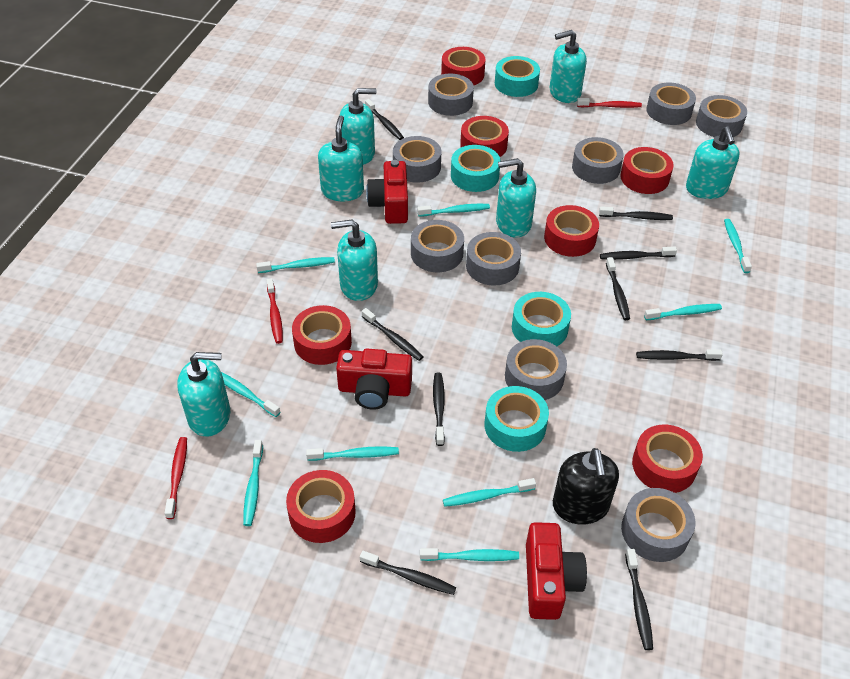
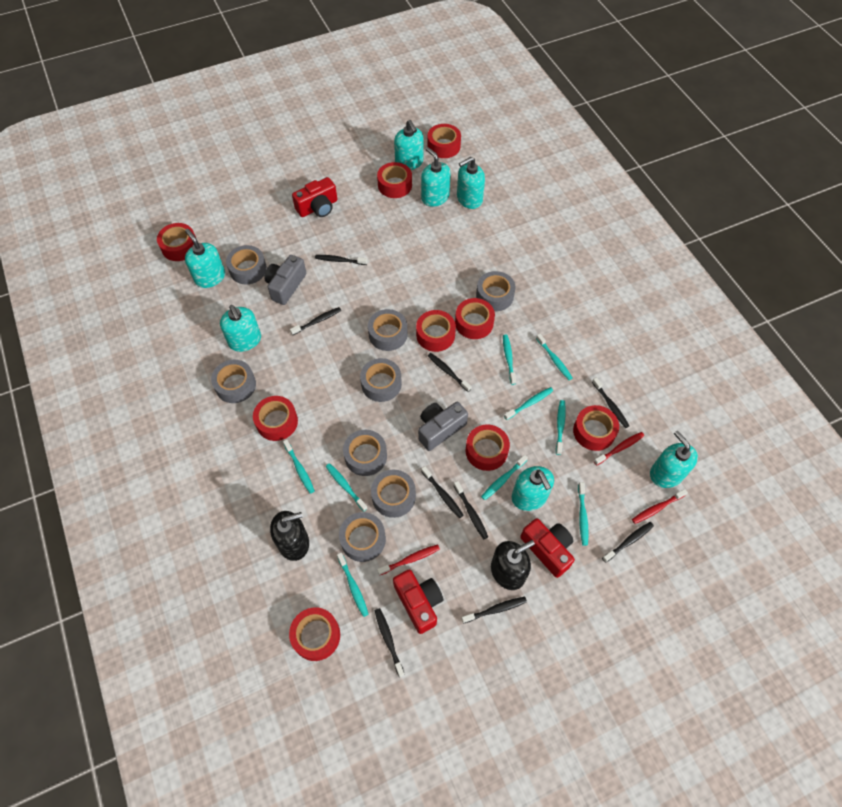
black soap dispenser: [553,448,619,525] = 1 -> [270,511,309,561] [491,540,535,590] = 2
grey camera: none = 0 -> [264,255,306,305] [418,402,468,451] = 2
grey tape: [393,136,442,183] [411,220,464,272] [428,74,474,116] [466,232,521,286] [505,339,567,400] [572,137,624,184] [621,488,695,562] [646,82,696,125] [696,95,747,137] = 9 -> [211,360,256,403] [226,245,267,285] [339,512,386,562] [343,430,387,476] [360,358,402,402] [368,309,407,351] [371,470,416,518] [476,271,516,311] = 8
red tape: [286,470,356,543] [292,305,352,365] [441,47,486,86] [460,116,509,157] [544,205,599,257] [620,147,674,194] [632,425,703,493] = 7 -> [157,223,196,261] [253,396,298,441] [289,607,340,661] [377,162,412,198] [416,310,456,352] [427,124,461,158] [455,298,495,339] [466,424,510,471] [573,405,619,451] = 9
turquoise tape: [451,145,501,192] [485,386,549,452] [495,56,540,97] [512,292,571,346] = 4 -> none = 0

